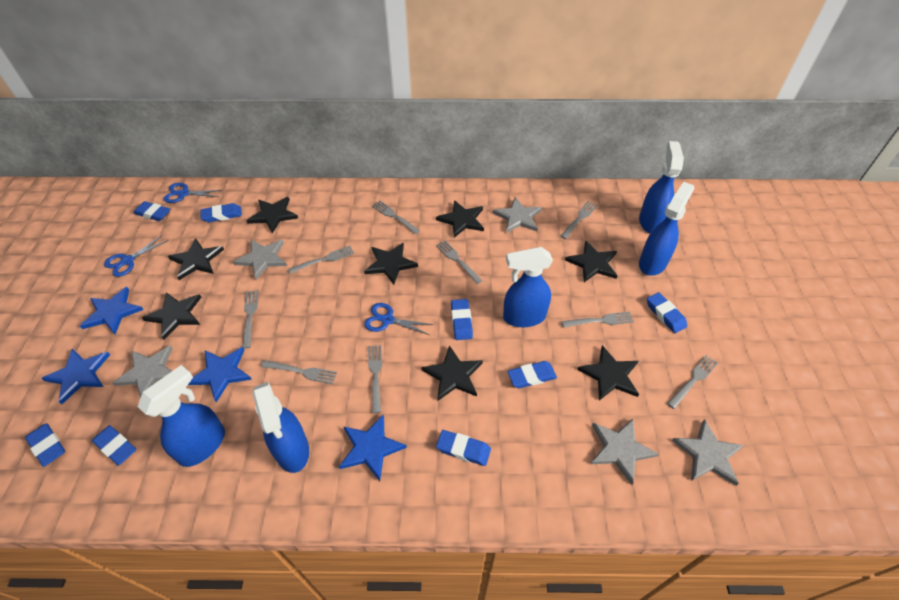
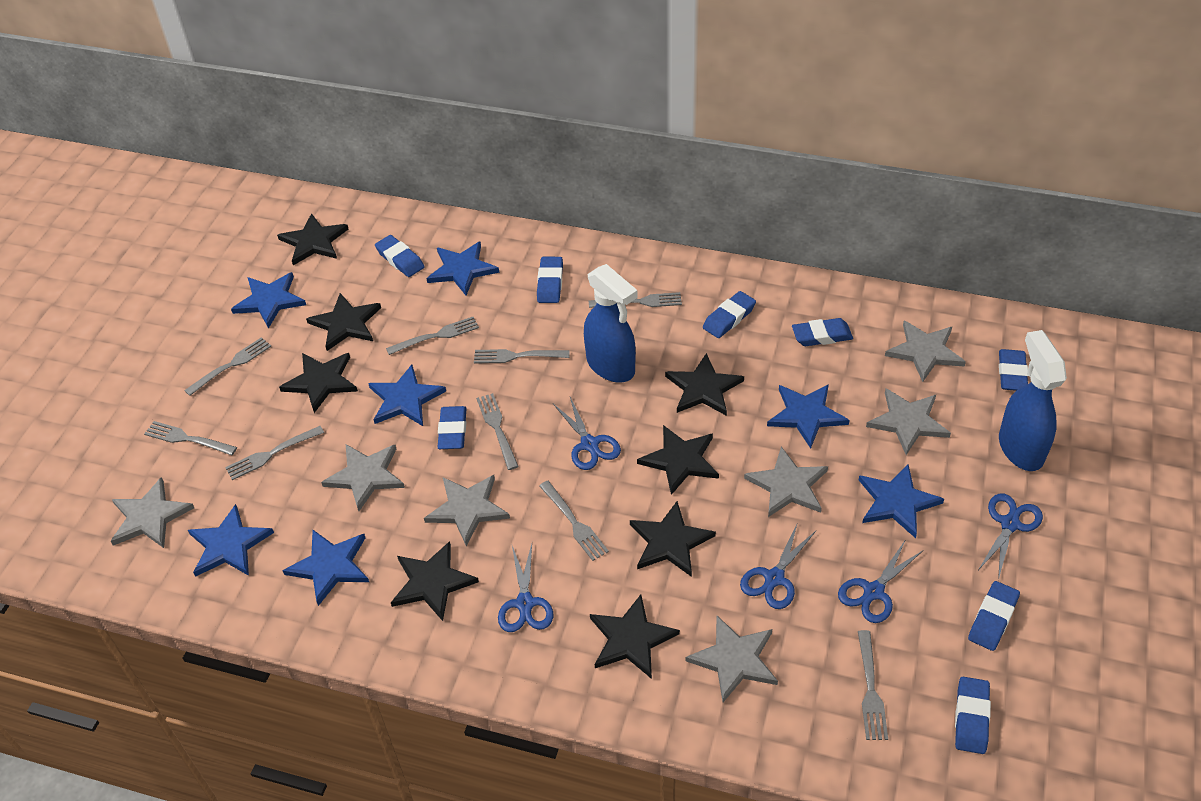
blue scissors: [104,235,169,277] [163,183,222,203] [364,303,434,335] = 3 -> [498,544,553,632] [553,397,621,470] [740,522,816,609] [838,539,924,623] [978,494,1043,580] = 5
blue spray bottle: [138,365,225,467] [252,382,309,473] [503,247,553,327] [639,141,684,233] [639,182,694,276] = 5 -> [584,264,638,382] [999,330,1067,471] = 2
blue star: [41,349,110,404] [80,287,144,334] [188,347,252,403] [339,415,407,481] = 4 -> [188,504,274,577] [231,272,306,329] [283,530,369,606] [368,364,446,426] [426,242,499,295] [767,384,850,449] [859,464,944,538] = 7
grey star: [112,345,173,398] [233,240,287,280] [493,197,542,233] [591,419,659,485] [672,419,744,486] = 5 -> [111,477,194,548] [321,444,405,511] [424,475,510,546] [685,616,778,702] [744,447,828,517] [866,389,951,455] [885,321,966,382] = 7

